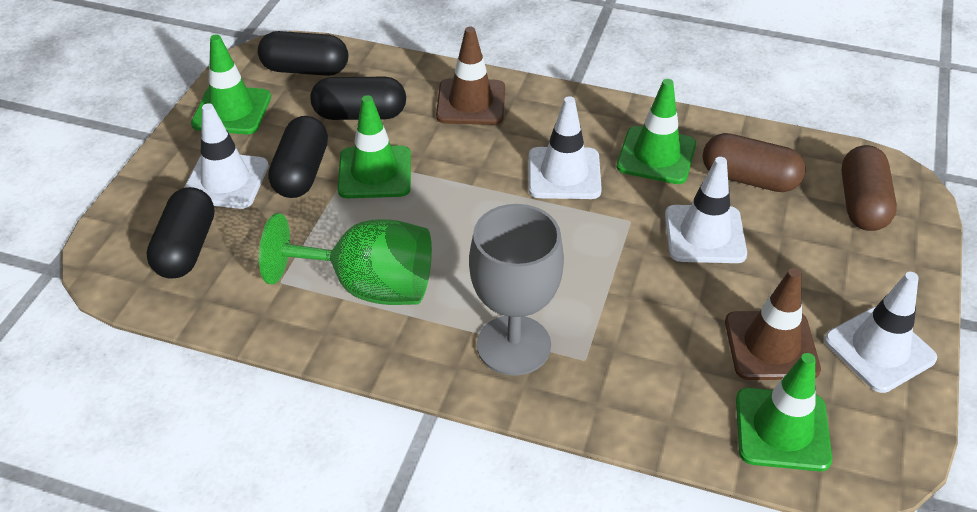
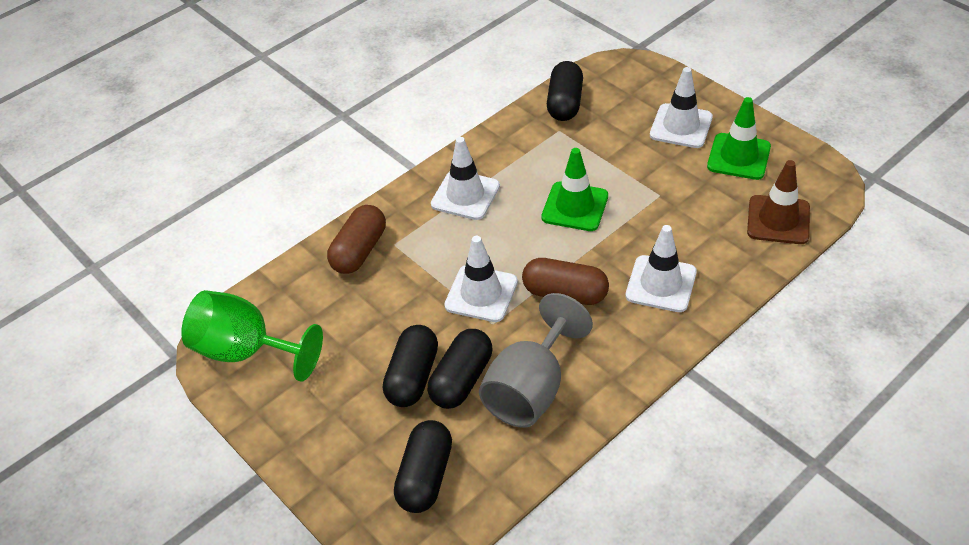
brown traffic cone: [436,27,505,125] [725,268,821,380] = 2 -> [747,160,810,244] = 1
green traffic cone: [191,34,271,134] [338,95,411,198] [617,79,696,184] [736,353,832,471] = 4 -> [541,148,608,231] [707,97,771,180] = 2

